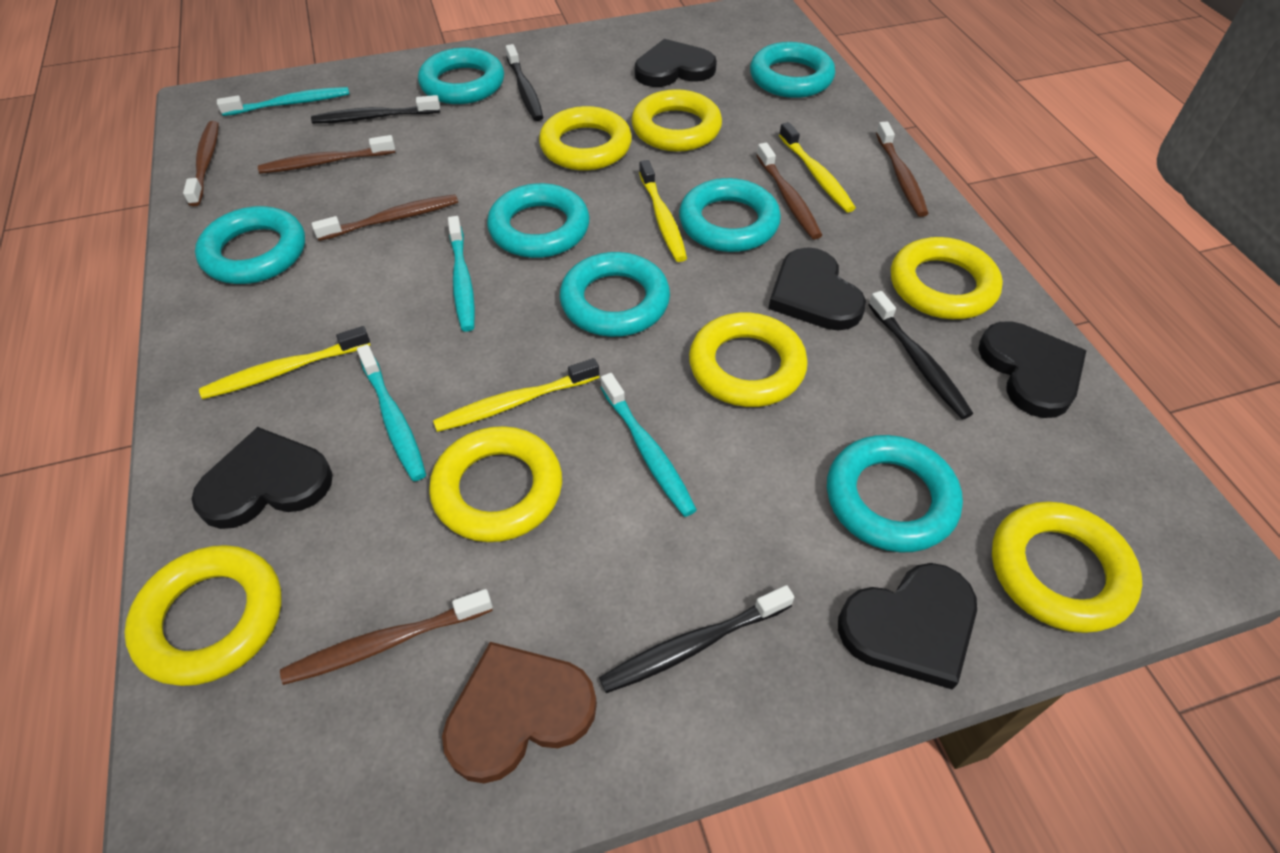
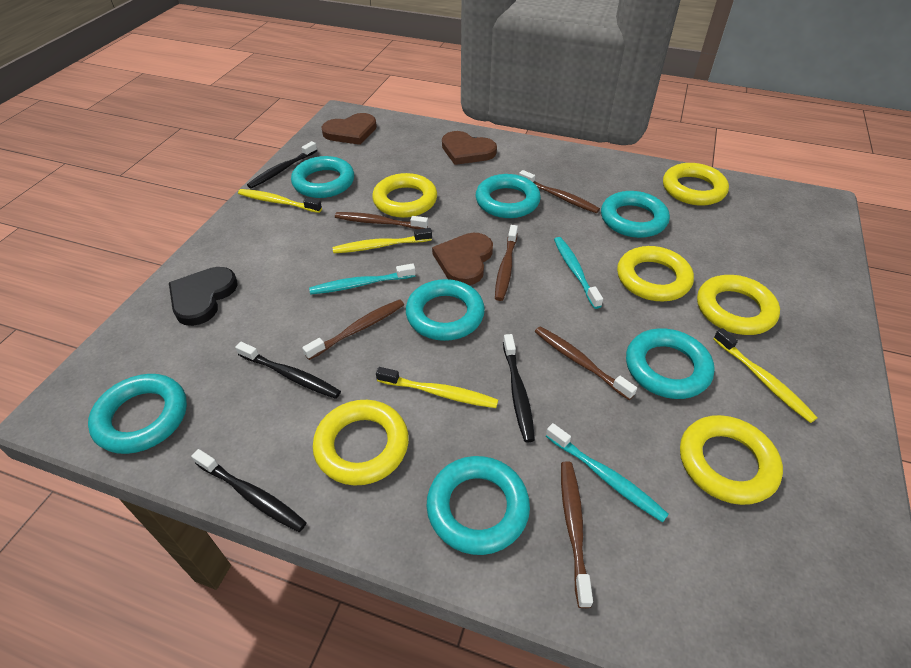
black heart: [191,427,333,529] [635,39,717,87] [768,247,866,330] [838,563,977,690] [978,321,1086,418] = 5 -> [169,267,238,326] = 1
brown heart: [442,642,597,784] = 1 -> [321,113,377,145] [432,233,493,285] [442,131,497,165] = 3
turquoise toothbrush: [217,87,349,116] [357,344,426,481] [448,216,475,332] [601,373,697,517] = 4 -> [309,264,416,295] [546,423,669,522] [554,237,603,309] = 3
yellow ring: [124,545,281,686] [429,426,562,542] [539,106,632,170] [631,89,722,152] [689,313,808,407] [891,237,1003,319] [992,501,1142,633] = 7 -> [313,400,409,486] [372,173,437,218] [617,246,694,301] [663,163,729,206] [680,415,783,505] [697,275,780,335] = 6

